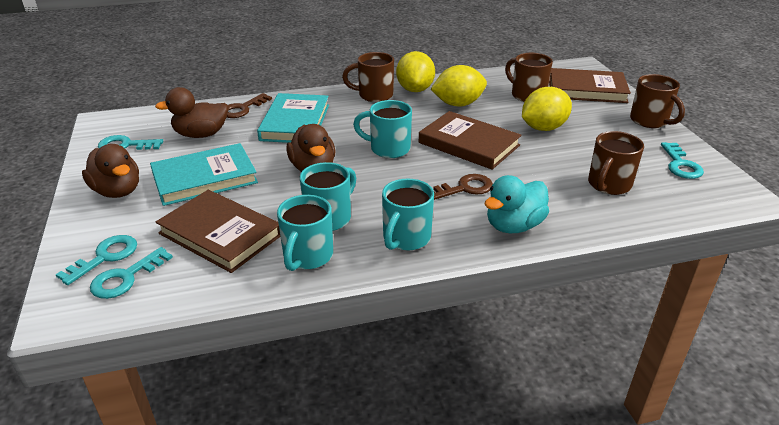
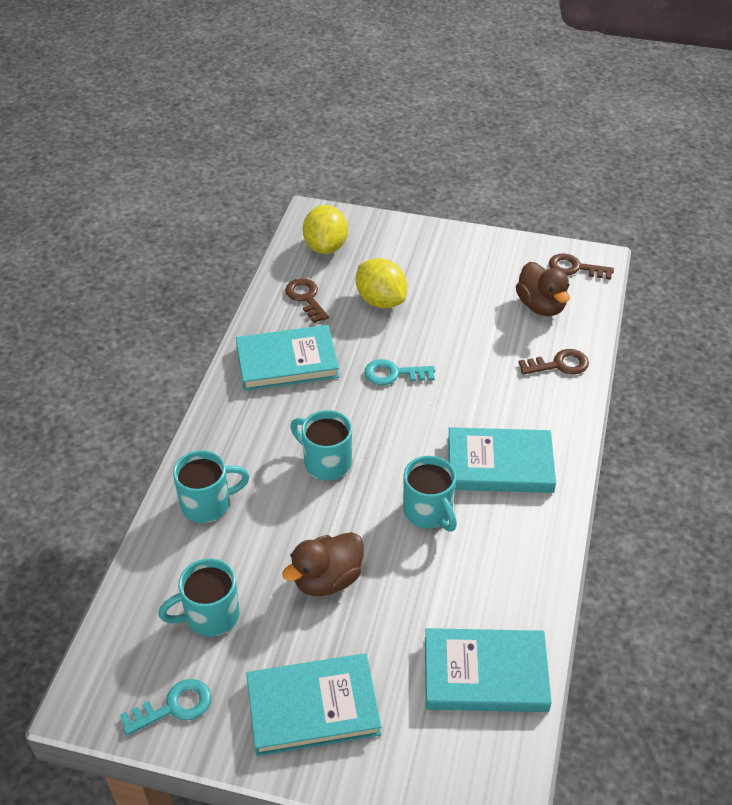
brown book: [155,190,280,273] [419,111,522,170] [549,68,631,103] = 3 -> none = 0
brown duck: [82,144,139,198] [155,87,229,138] [286,124,335,172] = 3 -> [282,532,364,596] [516,262,570,316] = 2
brown key: [227,93,272,118] [433,174,493,200] = 2 -> [285,278,329,323] [518,349,589,375] [549,253,614,280] = 3
brown mug: [342,52,394,102] [505,53,553,102] [588,131,644,195] [630,74,685,128] = 4 -> none = 0
turquoise book: [150,143,258,206] [257,93,329,143] = 2 -> [236,325,339,391] [246,653,381,756] [425,628,552,712] [448,427,556,493] = 4
turquoise duck: [484,175,549,233] = 1 -> none = 0
turquoise key: [55,235,137,285] [90,247,173,299] [98,135,163,150] [661,142,704,179] = 4 -> [120,679,211,736] [364,359,435,385] = 2
yellow lemon: [396,51,435,92] [431,65,487,106] [522,87,572,131] = 3 -> [303,205,348,254] [356,258,407,308] = 2

